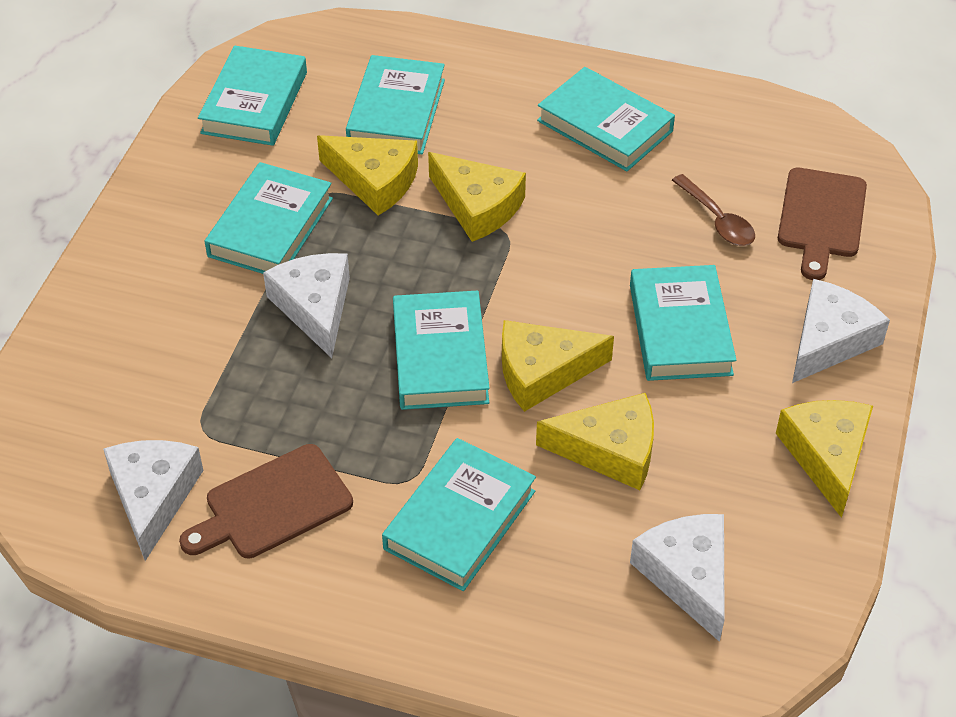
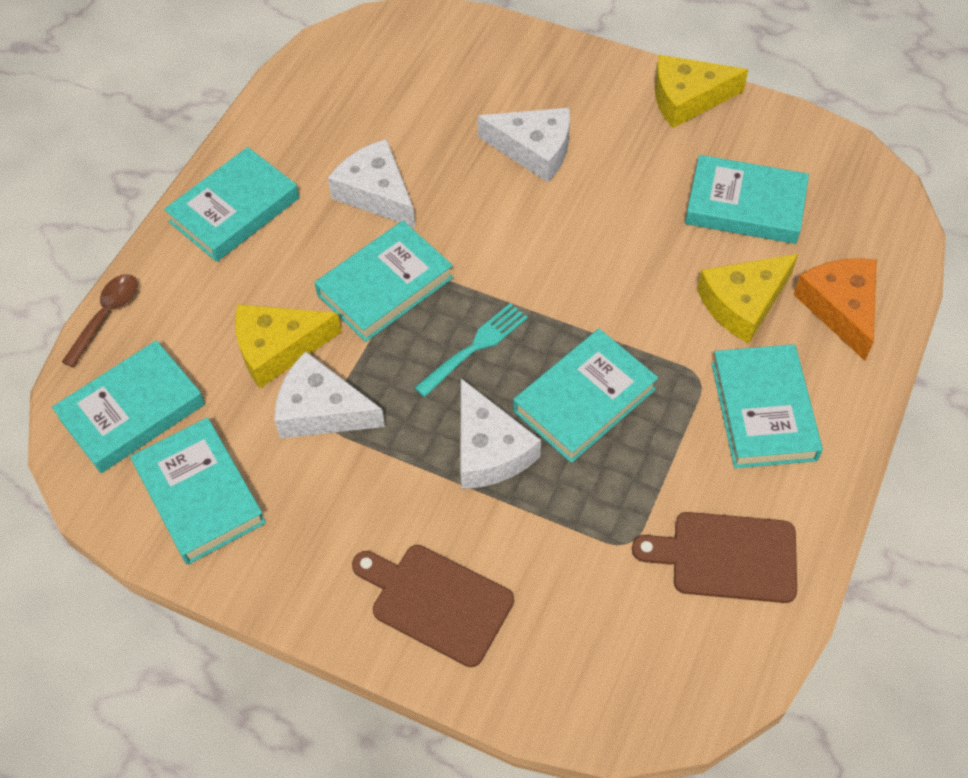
orange cheese: none = 0 -> [793,258,877,361] = 1
turquoise fork: none = 0 -> [414,303,528,397] = 1
yellow cheese: [317,135,418,216] [428,152,526,242] [502,320,614,412] [536,393,654,490] [776,400,873,518] = 5 -> [235,304,342,388] [655,55,748,128] [697,254,798,343] = 3

